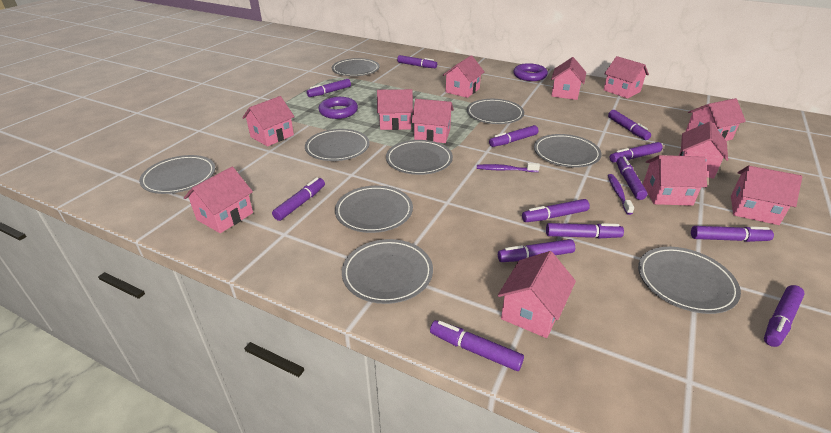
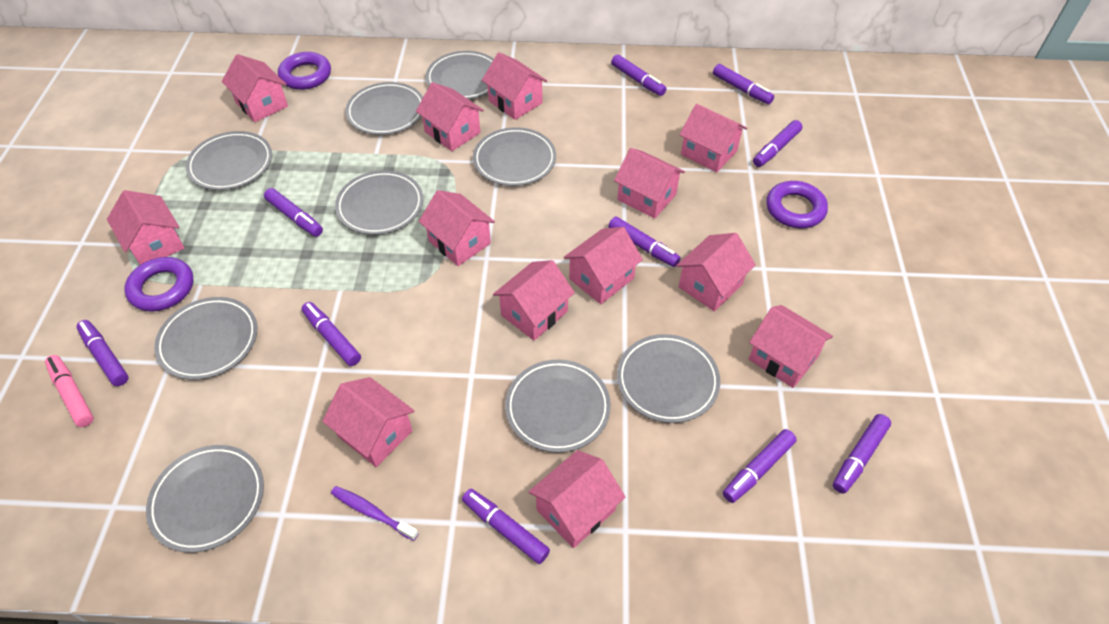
pink house: [184,167,253,233] [242,96,295,147] [377,89,413,130] [411,99,454,143] [443,55,484,98] [498,251,576,338] [551,57,586,100] [604,56,649,99] [643,155,707,206] [679,121,728,179] [685,98,746,141] [731,166,802,225] = 12 -> [107,190,185,265] [222,54,288,122] [322,377,414,467] [416,82,484,151] [419,190,495,266] [482,52,547,120] [493,260,575,341] [528,450,625,548] [564,227,643,304] [614,148,685,219] [676,233,756,312] [679,104,747,172] [749,305,833,388] = 13
pink marker: none = 0 -> [45,355,94,427] = 1
purple marker: [272,177,325,221] [307,79,351,97] [397,55,437,68] [430,320,524,371] [489,125,538,147] [498,239,575,262] [522,199,590,222] [546,223,624,238] [608,110,651,140] [610,142,663,163] [616,157,648,200] [691,226,774,242] [764,285,805,347] = 13 -> [76,320,129,386] [264,188,323,237] [302,302,361,366] [462,489,550,564] [608,216,681,267] [611,54,666,96] [713,64,774,104] [723,429,797,503] [753,120,803,167] [833,414,891,494] = 10
purple ring: [319,97,358,119] [513,63,548,81] = 2 -> [124,257,194,312] [278,52,331,90] [766,181,828,228] = 3
purple toothbrush: [477,163,540,172] [608,174,634,215] = 2 -> [331,486,419,541] = 1

